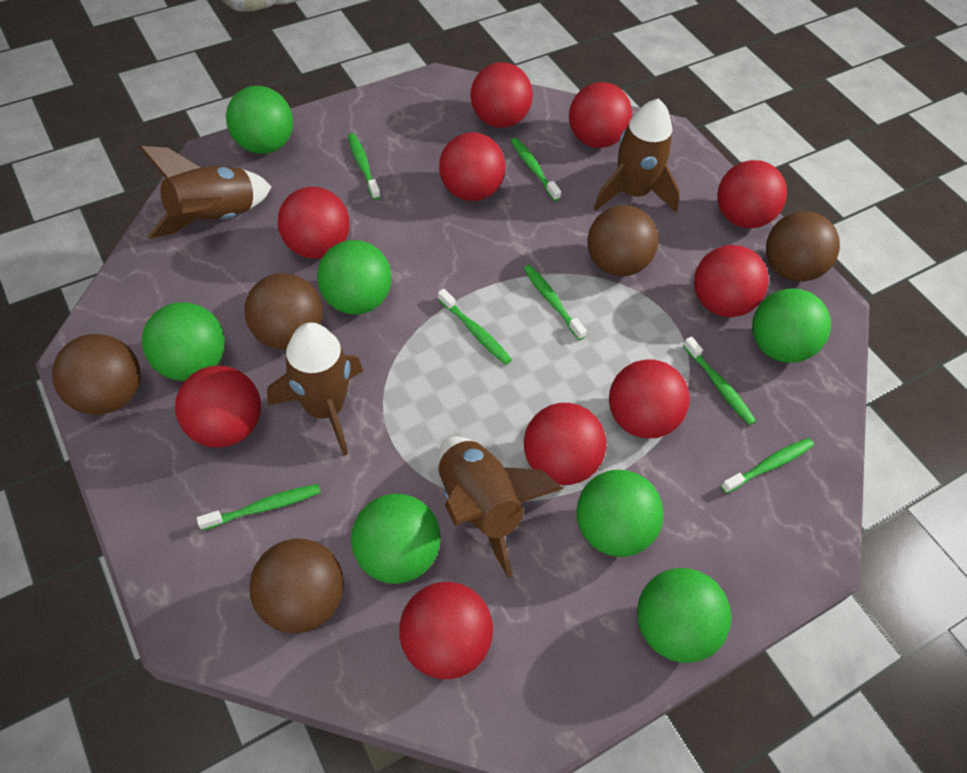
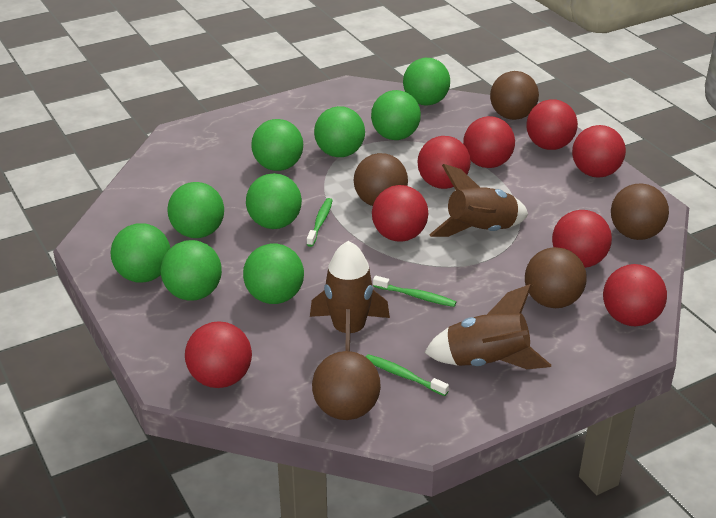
brown rocket: [140,146,272,239] [267,323,363,456] [438,436,563,578] [594,98,680,212] = 4 -> [310,241,390,351] [424,284,551,369] [429,164,528,237] = 3
green ball: [142,302,225,381] [226,86,293,154] [317,240,392,314] [351,494,441,584] [576,470,664,557] [637,568,731,663] [752,288,831,363] = 7 -> [111,223,170,283] [161,240,222,301] [168,182,224,238] [243,244,304,304] [246,173,302,229] [251,119,303,171] [314,106,365,157] [371,90,421,140] [403,58,450,106] = 9
green toothbrush: [197,484,321,530] [348,133,380,200] [438,289,512,365] [511,138,561,201] [523,265,587,340] [683,337,756,425] [721,438,814,493] = 7 -> [306,198,333,247] [366,354,449,396] [373,276,456,307] = 3
red ball: [175,365,261,448] [278,187,350,259] [399,582,493,679] [439,132,506,201] [470,62,533,128] [524,403,607,485] [569,82,632,148] [609,359,690,438] [694,245,769,317] [717,160,787,228] = 10 -> [185,321,252,388] [372,185,428,242] [417,136,471,189] [463,116,515,168] [526,99,578,150] [552,210,612,268] [572,125,626,177] [603,264,667,326] = 8

